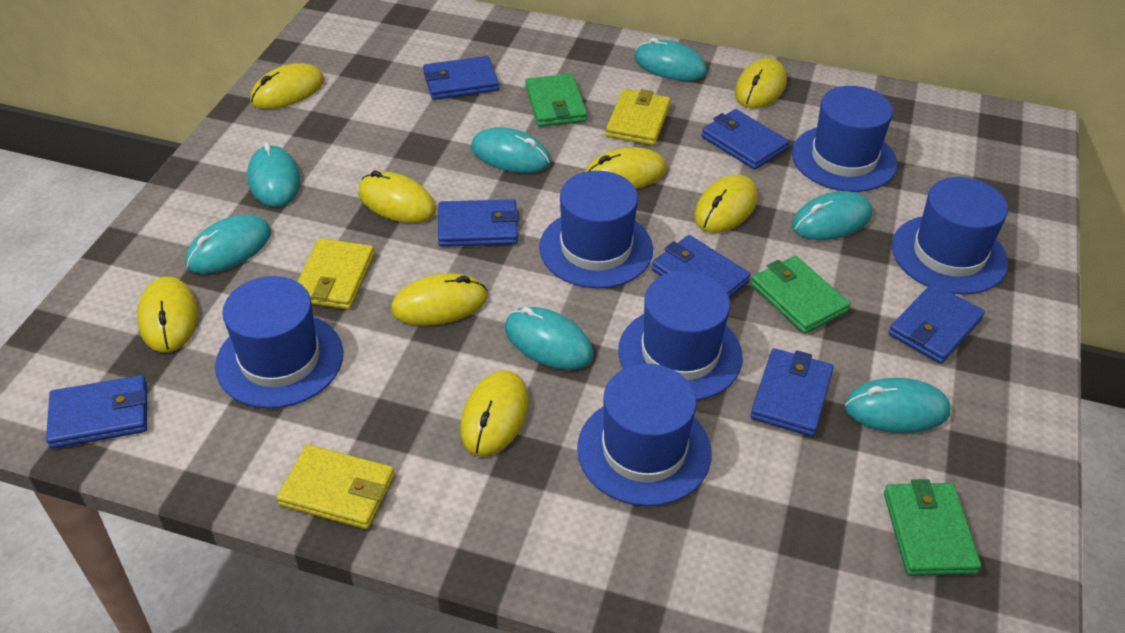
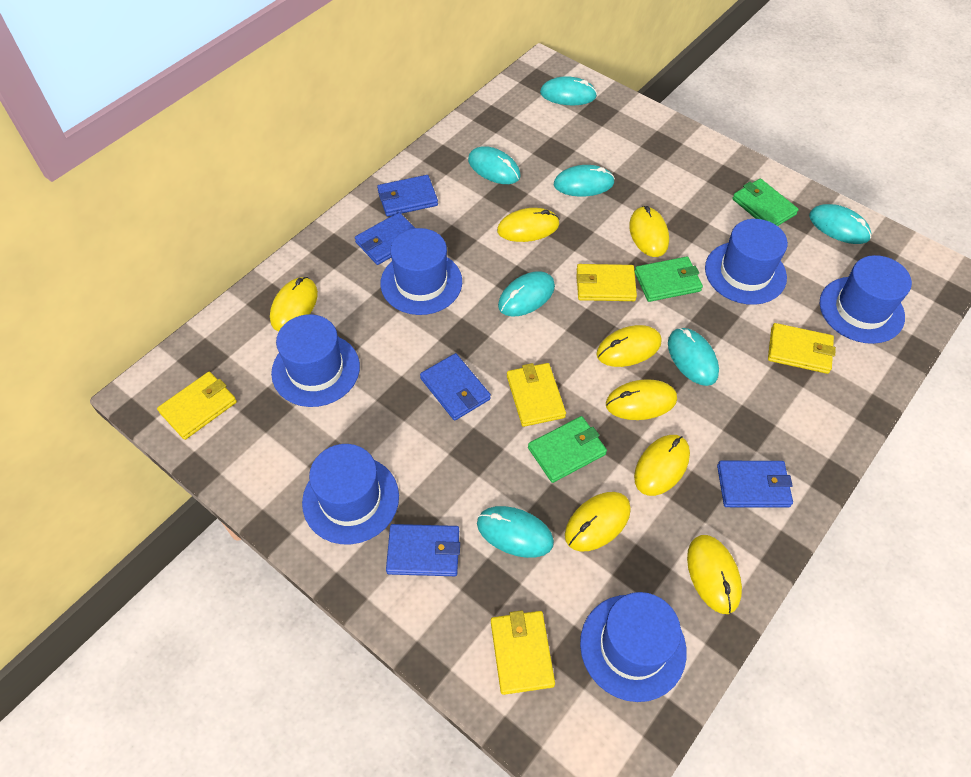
blue wallet: [46,375,147,449] [423,56,499,100] [438,199,519,247] [652,235,750,298] [702,109,789,170] [750,348,834,437] [888,283,985,364] = 7 -> [355,212,415,265] [377,175,438,217] [386,524,460,576] [420,353,491,421] [717,461,793,507] = 5
yellow wallet: [277,445,395,529] [297,238,374,310] [606,89,671,146] = 3 -> [157,372,237,440] [491,610,555,695] [507,363,566,427] [576,264,637,301] [768,323,836,374] = 5

